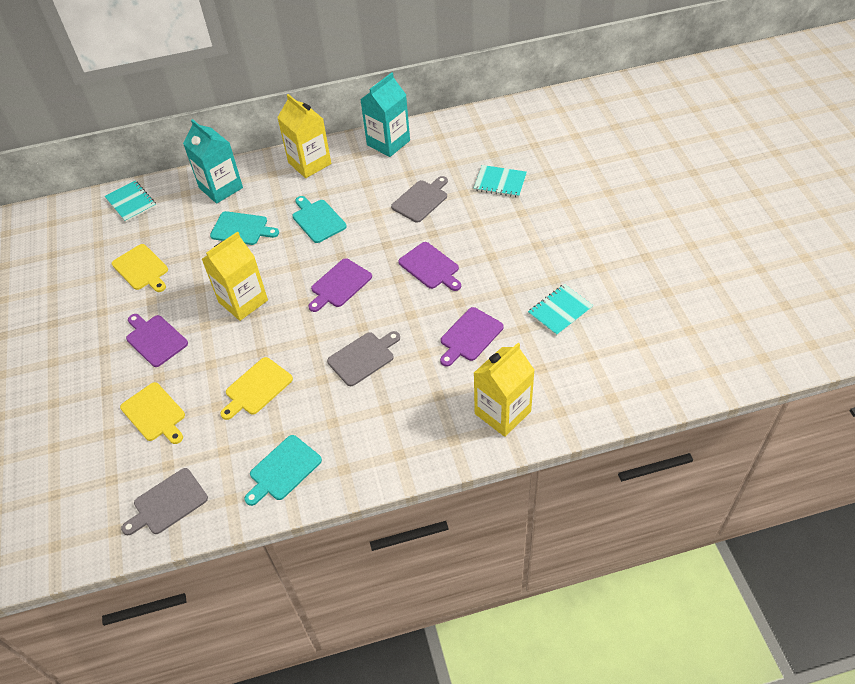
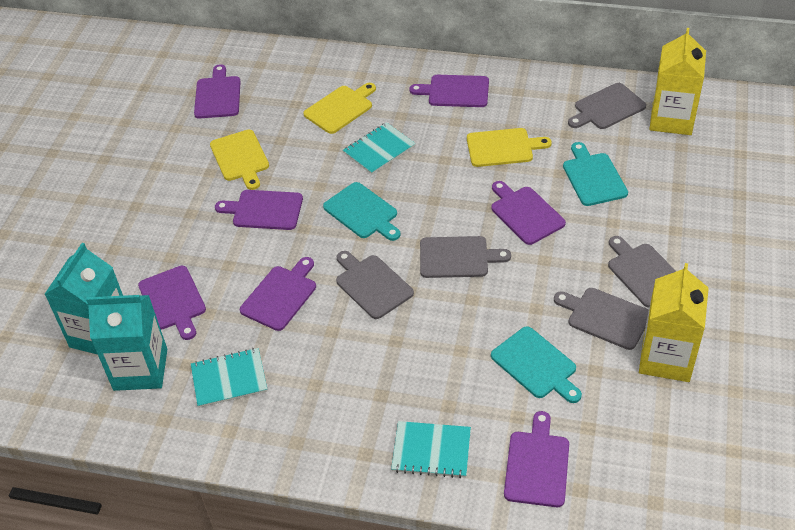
grey cutting board: [121,468,208,535] [327,331,400,386] [391,176,448,223] = 3 -> [336,251,414,319] [420,236,511,278] [554,288,649,350] [568,83,646,129] [608,236,676,308] = 5
purple cutting board: [126,314,188,367] [308,258,372,312] [398,242,461,291] [440,307,504,367] = 4 -> [138,266,206,340] [194,64,241,119] [215,190,303,230] [240,257,316,331] [409,75,489,107] [491,181,566,245] [504,411,569,507] = 7
yellow carton: [202,231,268,321] [277,94,331,178] [474,343,535,437] = 3 -> [639,263,709,382] [650,28,706,135] = 2

